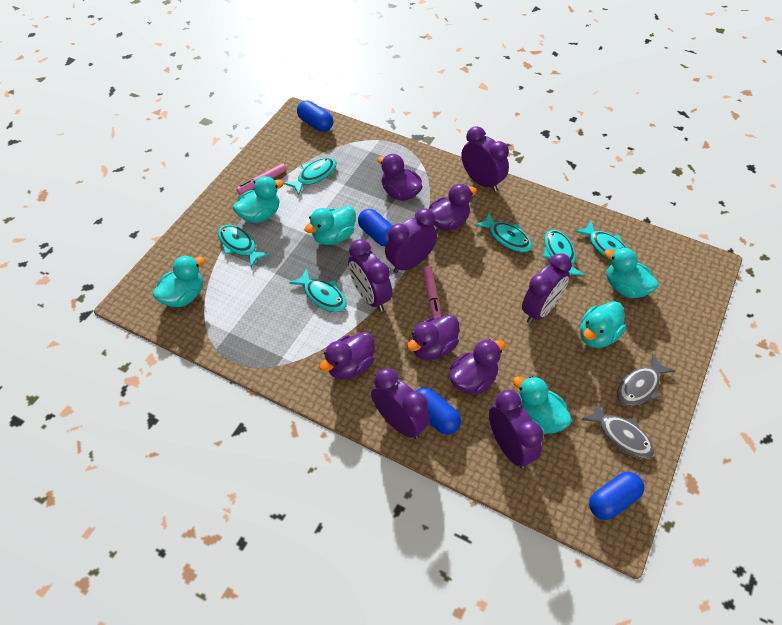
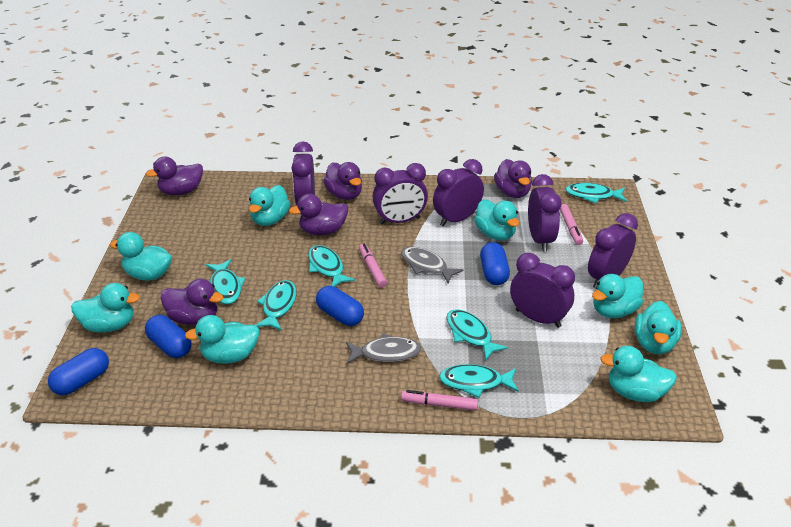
pink marker: [236,163,287,194] [423,266,441,319] = 2 -> [359,244,387,288] [401,390,478,411] [560,204,583,245] = 3
turquoise duck: [153,255,205,307] [233,176,284,223] [304,206,356,245] [513,376,572,434] [580,301,626,348] [604,247,659,298] = 6 -> [71,283,140,333] [110,232,172,281] [185,315,260,364] [249,185,291,226] [474,199,519,240] [592,274,644,318] [600,346,677,402] [635,301,682,354] = 8

